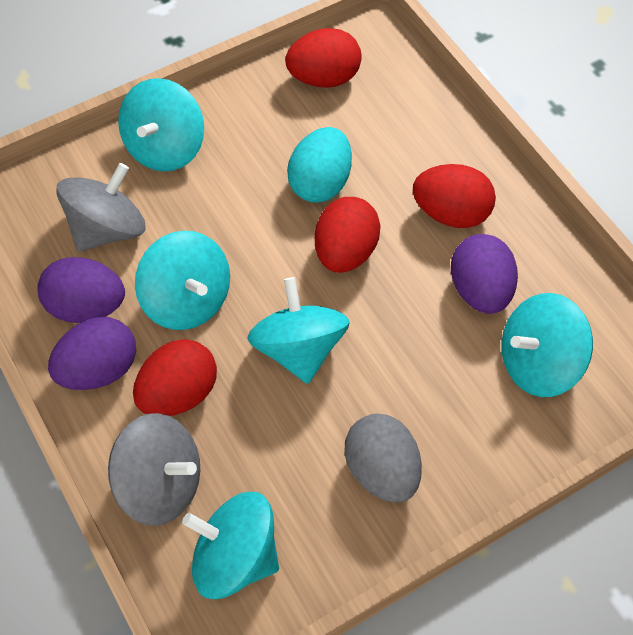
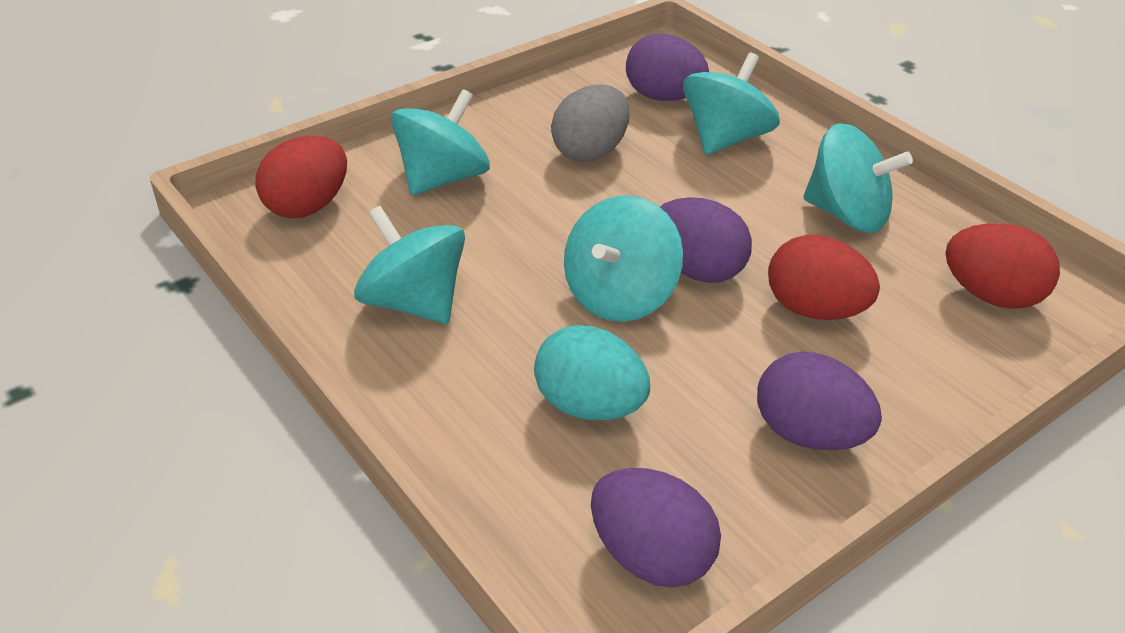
grey spinning top: [56,163,145,252] [108,413,200,526] = 2 -> none = 0
purple egg: [37,257,125,323] [48,317,136,390] [451,234,518,314] = 3 -> [591,468,721,588] [626,34,709,101] [660,197,752,283] [757,351,882,450] = 4
red egg: [133,339,217,416] [285,28,362,88] [315,197,381,273] [413,164,496,228] = 4 -> [255,136,347,219] [768,235,880,320] [945,223,1060,309] = 3

